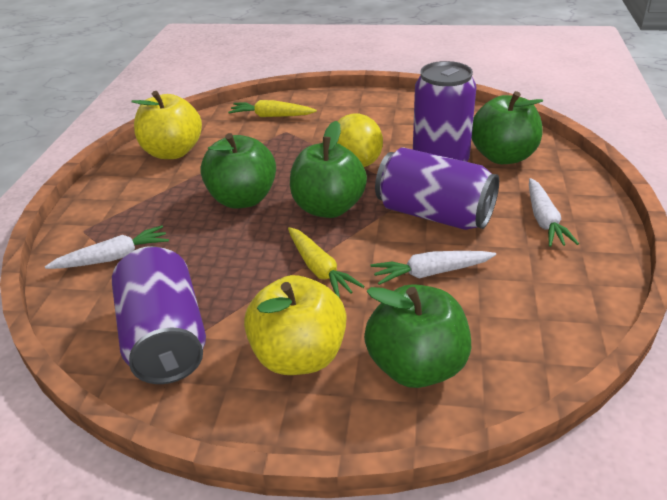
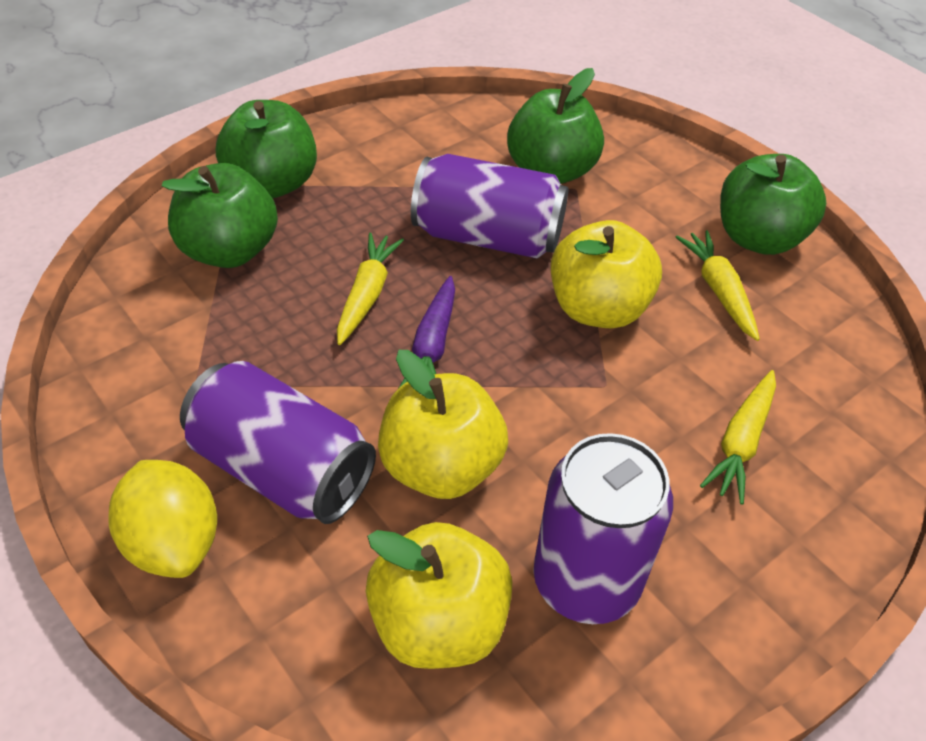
purple carrot: none = 0 -> [398,276,455,389] = 1
white carrot: [45,225,169,269] [371,251,496,285] [529,178,579,247] = 3 -> none = 0
yellow apple: [132,91,202,159] [244,275,347,375] = 2 -> [366,522,512,669] [378,350,508,499] [551,220,662,328] = 3
yellow carrot: [228,100,317,117] [288,227,365,298] = 2 -> [337,233,404,345] [676,230,760,341] [700,370,776,505] = 3

